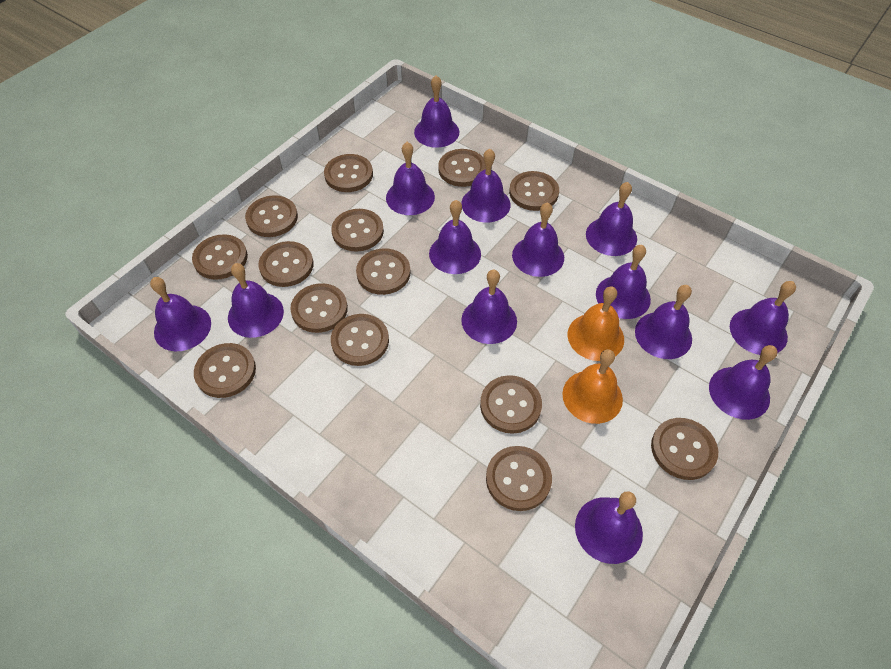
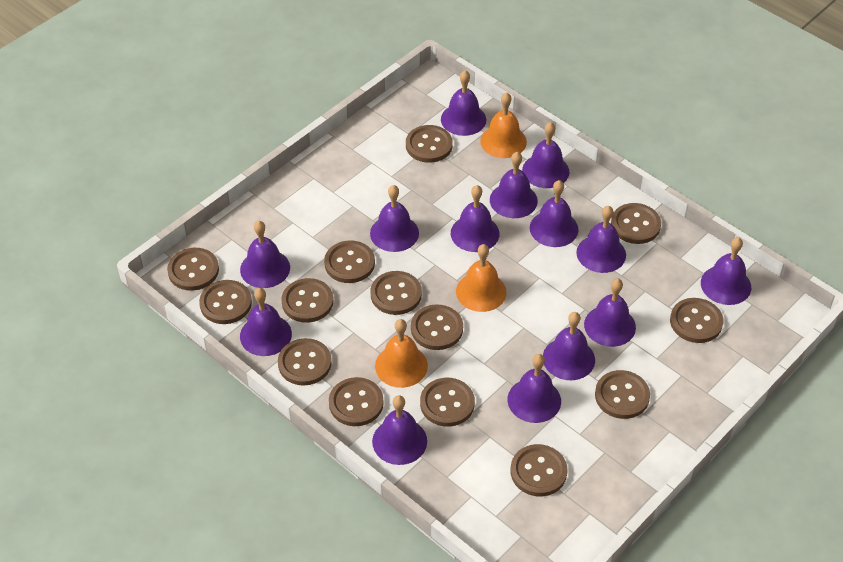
orange bell: [562,349,623,424] [567,287,624,361] = 2 -> [375,319,428,388] [456,244,507,312] [480,92,527,158] = 3

